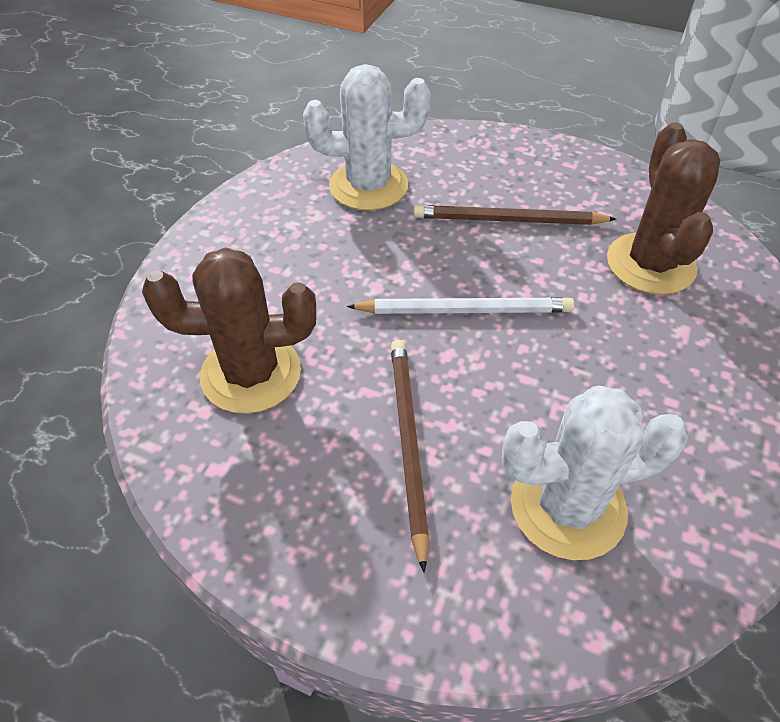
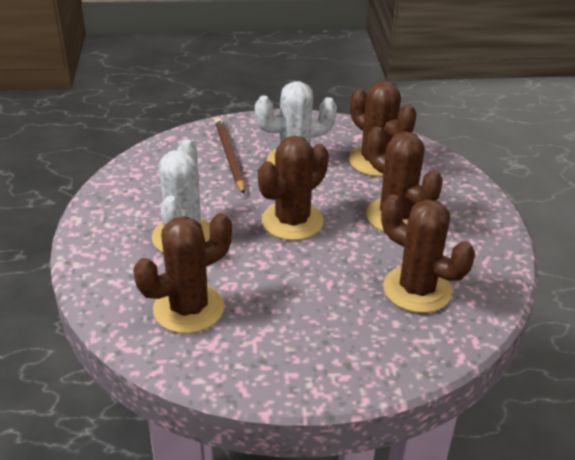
brown cactus: [142,247,316,414] [607,123,720,295] = 2 -> [133,213,232,334] [258,136,329,240] [349,81,417,176] [366,127,443,232] [381,194,475,313] = 5
brown pencil: [391,340,429,573] [413,205,617,225] = 2 -> [215,118,245,194] = 1
white pencil: [346,298,574,314] = 1 -> none = 0

